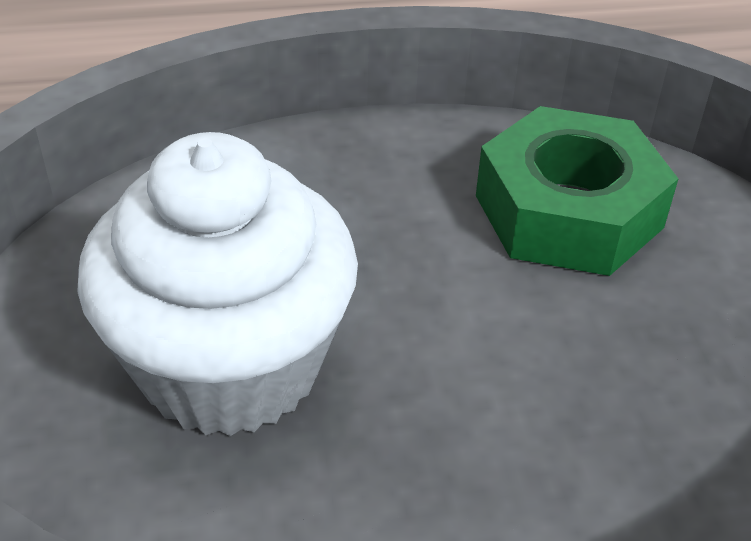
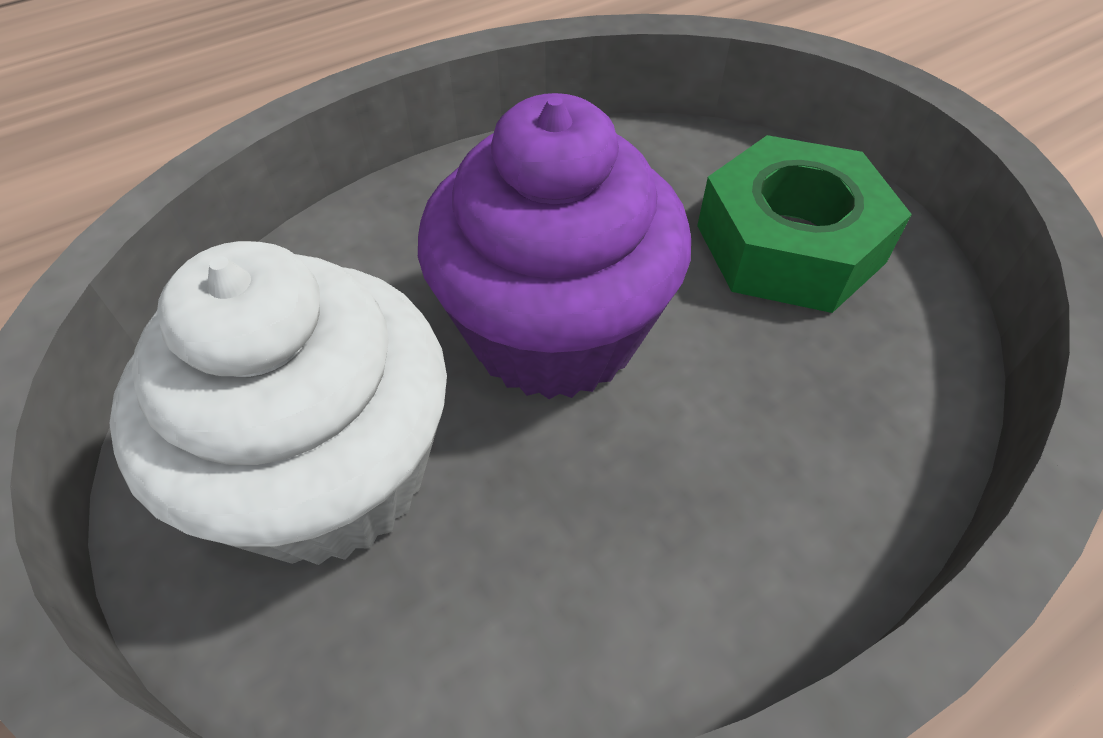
purple cupcake: none = 0 -> [418,93,691,399] = 1

